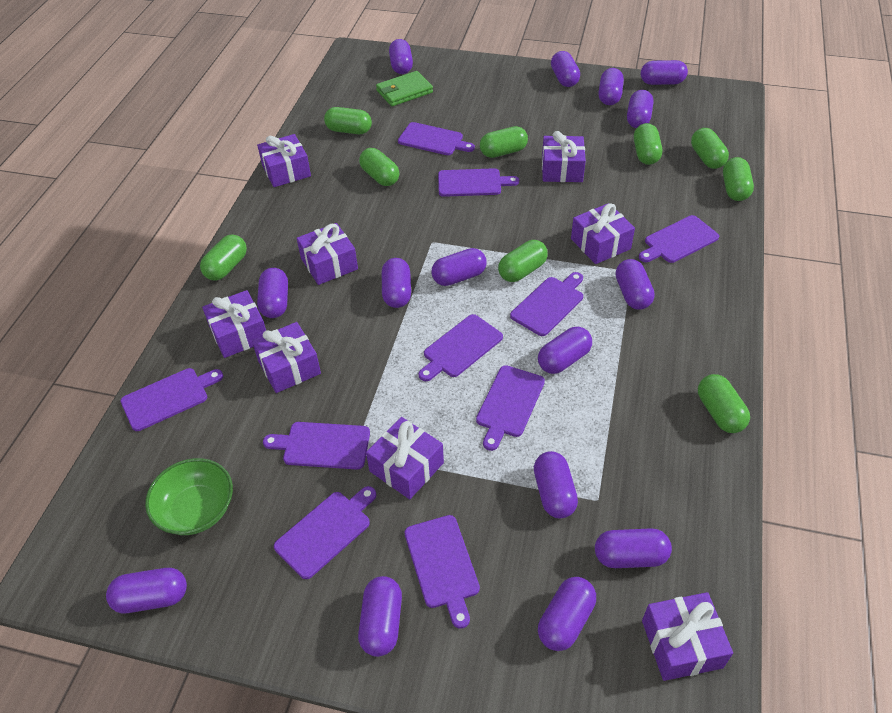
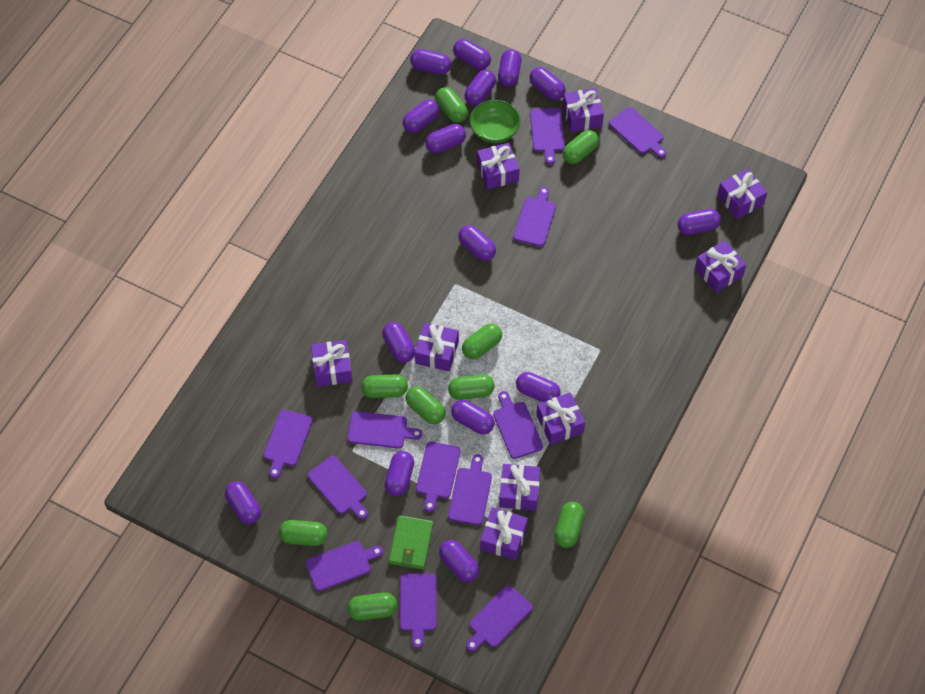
purple cutting board: [121,368,223,431] [263,422,370,470] [274,486,376,579] [398,122,475,155] [405,515,480,629] [419,314,503,381] [438,168,519,197] [476,365,545,451] [510,272,583,336] [639,215,719,263] = 10 -> [263,409,312,478] [306,541,383,591] [308,456,368,519] [348,411,423,448] [400,573,437,648] [416,442,460,512] [448,454,492,525] [466,585,533,652] [493,391,543,459] [513,187,556,247] [530,108,565,164] [609,107,667,158] = 12
purple gift: [202,290,266,358] [252,322,321,393] [257,134,311,187] [297,223,358,285] [366,417,444,499] [542,131,586,182] [571,203,635,264] [642,592,733,681] = 8 -> [311,340,352,387] [415,323,459,371] [477,143,519,190] [480,507,528,560] [499,464,540,511] [536,392,585,445] [563,88,604,132] [695,240,746,293] [717,169,767,219] = 9

